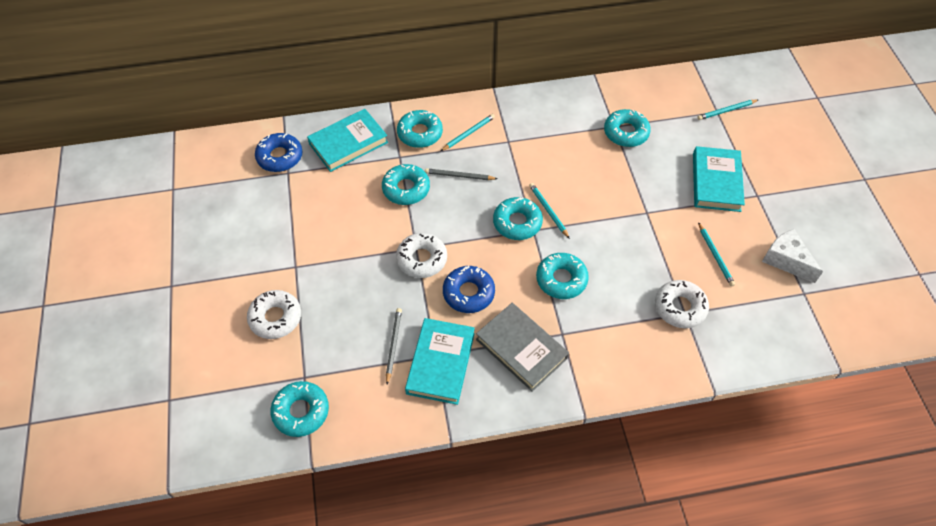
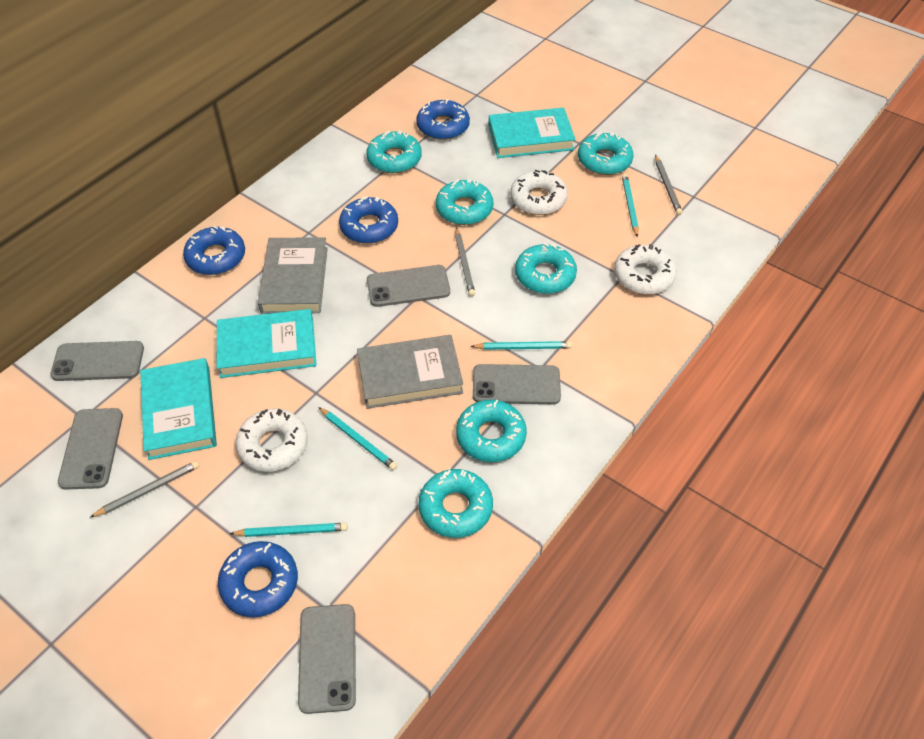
blue donut: [255,133,302,172] [443,266,495,313] = 2 -> [183,226,245,275] [218,541,298,617] [339,196,398,244] [416,99,470,140] = 4
grey book: [476,303,569,392] = 1 -> [258,237,328,314] [357,335,463,409] = 2
grey pencil: [386,308,402,384] [425,168,497,180] = 2 -> [90,461,199,517] [455,228,475,296] [655,155,682,215] = 3
grey phone: none = 0 -> [50,341,144,381] [58,408,123,490] [298,604,356,714] [367,265,450,307] [473,364,561,404] = 5
white cheese: [762,229,823,283] = 1 -> none = 0

